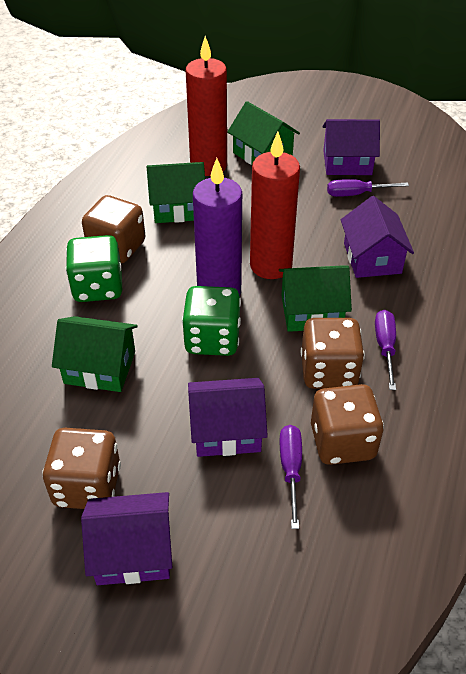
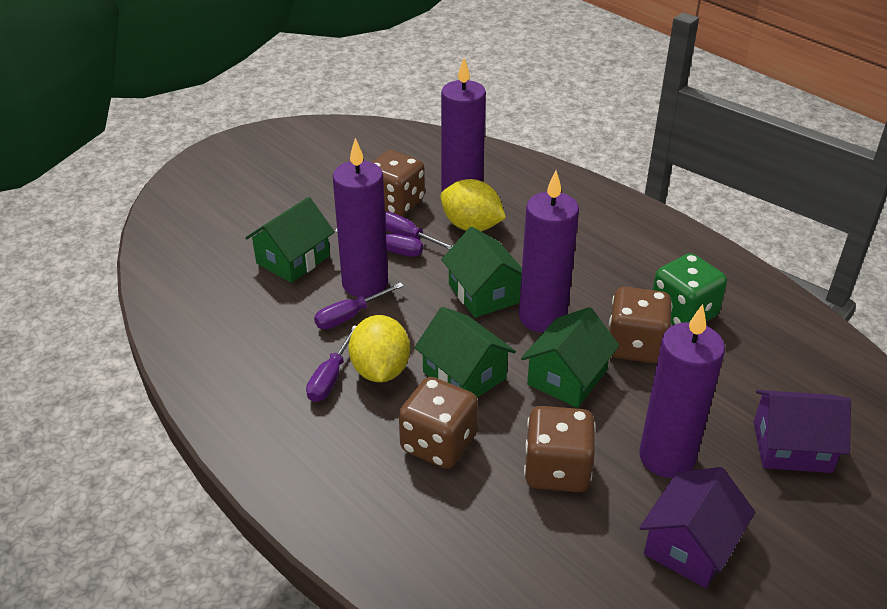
green dice: [66,235,122,302] [182,286,241,356] = 2 -> [653,253,727,325] = 1
purple candle: [193,158,242,296] = 1 -> [333,138,388,298] [441,58,486,193] [519,170,579,333] [639,304,725,478] = 4
purple house: [81,492,172,585] [188,378,268,457] [322,119,380,175] [341,196,414,278] = 4 -> [639,467,755,588] [754,390,851,473] = 2
purple screwdriver: [280,425,302,529] [327,179,409,197] [375,310,396,390] = 3 -> [306,325,356,402] [314,282,404,329] [335,229,423,257] [385,212,452,250] = 4
red candle: [186,36,227,176] [250,132,300,279] = 2 -> none = 0
yellow lemon: none = 0 -> [348,315,410,382] [440,179,506,231] = 2

